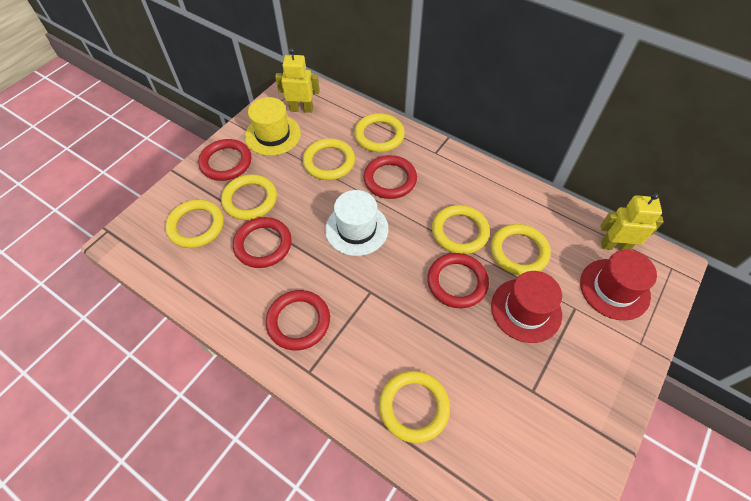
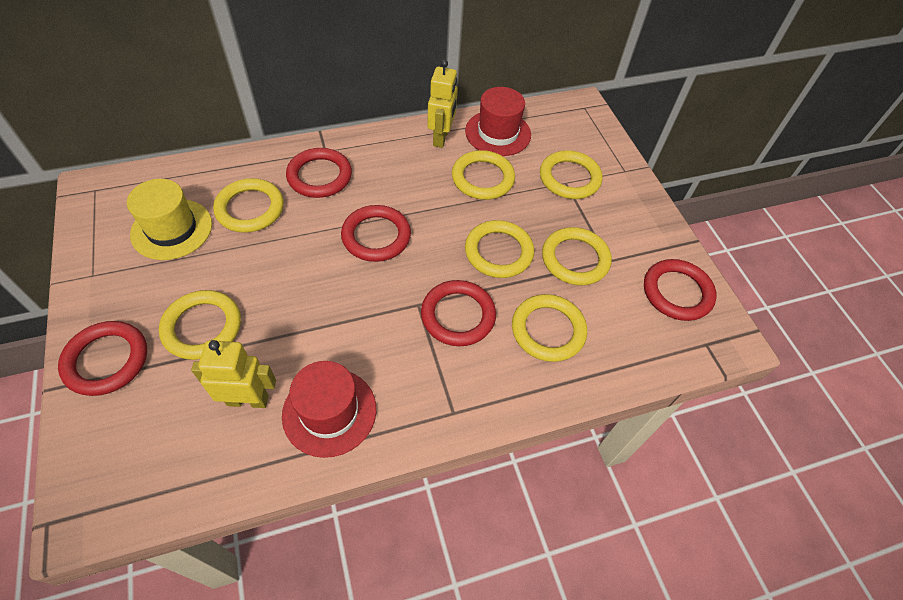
white hat: [325,190,389,256] = 1 -> none = 0

